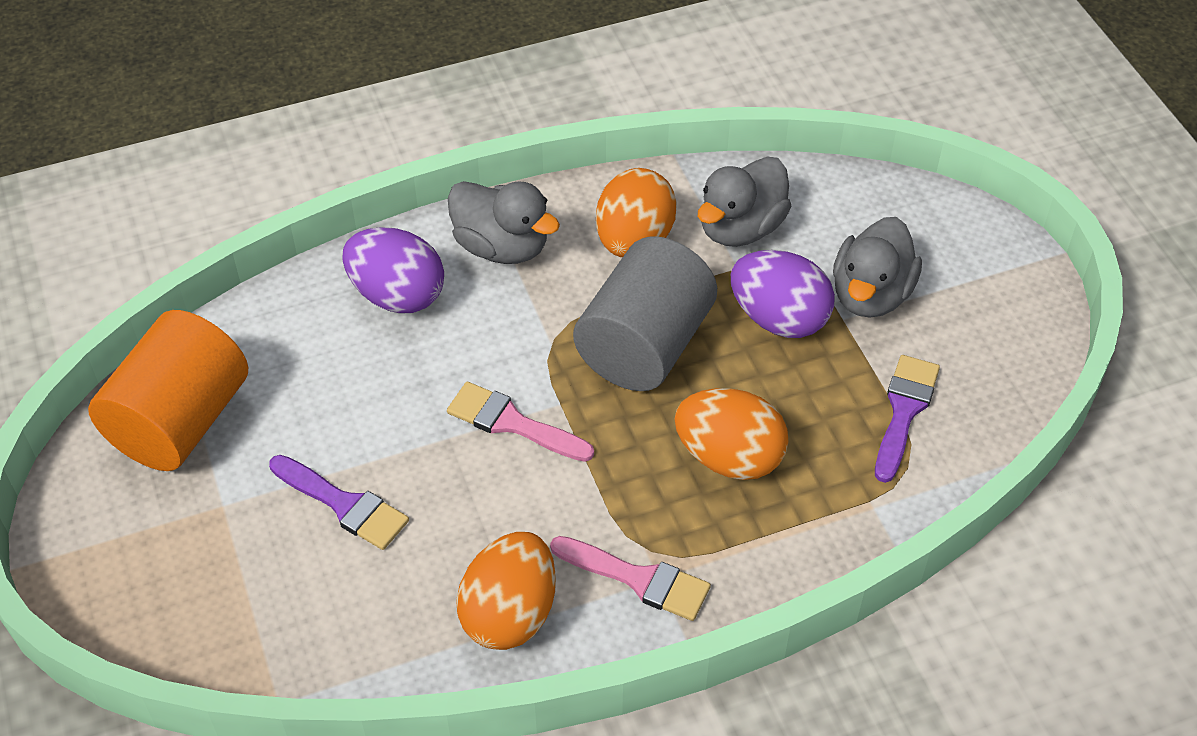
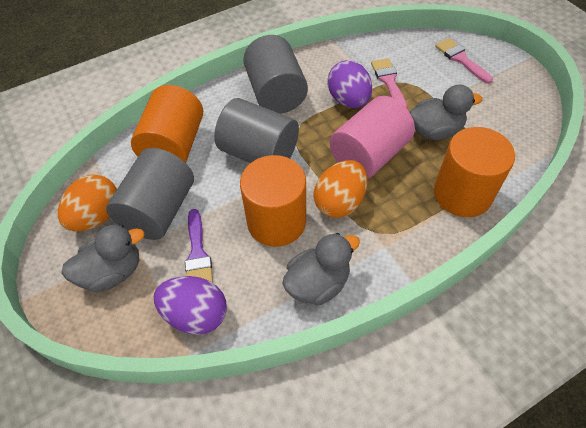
grey cylinder: [573,236,717,391] = 1 -> [106,148,194,240] [214,98,299,163] [243,35,308,114] = 3
orange cylinder: [88,310,248,471] = 1 -> [131,85,203,163] [240,155,306,247] [434,127,515,217] = 3
orange egg: [456,532,556,650] [596,168,677,257] [675,388,789,480] = 3 -> [58,175,117,231] [313,160,367,218] = 2
pink cylinder: none = 0 -> [330,96,415,179] = 1
purple brush: [269,455,409,550] [875,355,940,483] = 2 -> [185,209,213,283] = 1

